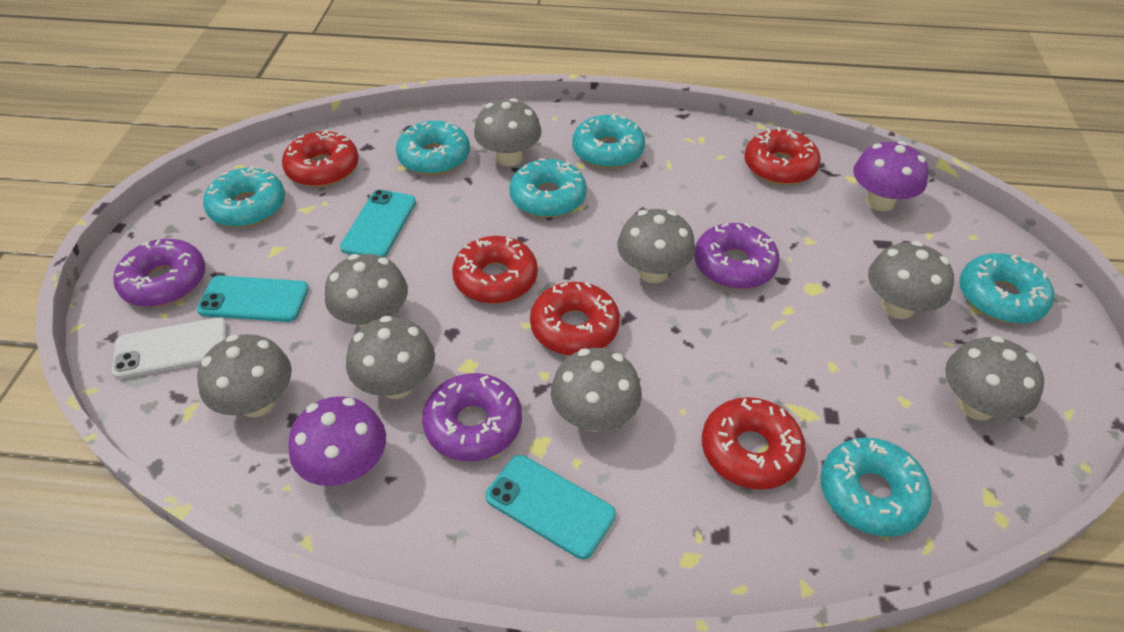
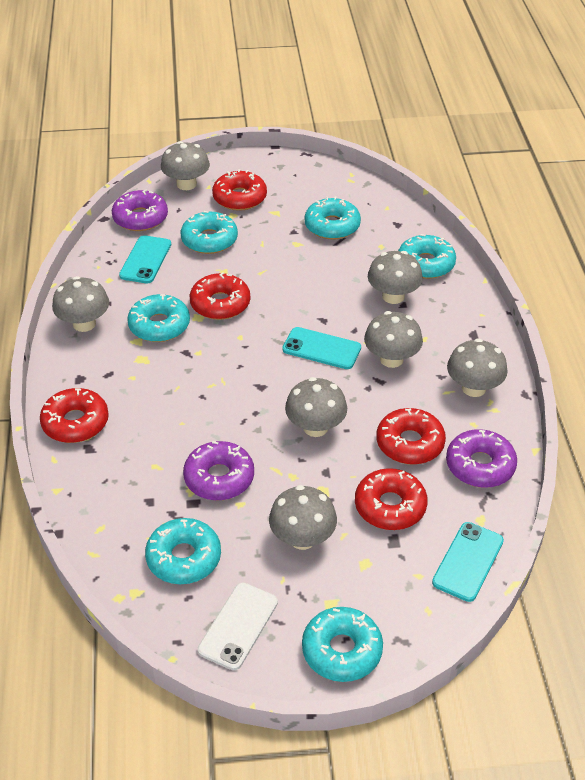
grey mushroom: [197,334,292,417] [325,254,408,328] [346,316,435,399] [474,98,542,166] [551,348,642,432] [617,209,695,283] [868,241,954,319] [945,336,1044,420] = 8 -> [52,276,109,332] [161,141,210,190] [269,485,337,550] [285,377,347,437] [364,311,423,368] [368,251,423,304] [447,339,508,397] = 7
purple mushroom: [288,396,386,486] [853,141,929,211] = 2 -> none = 0

